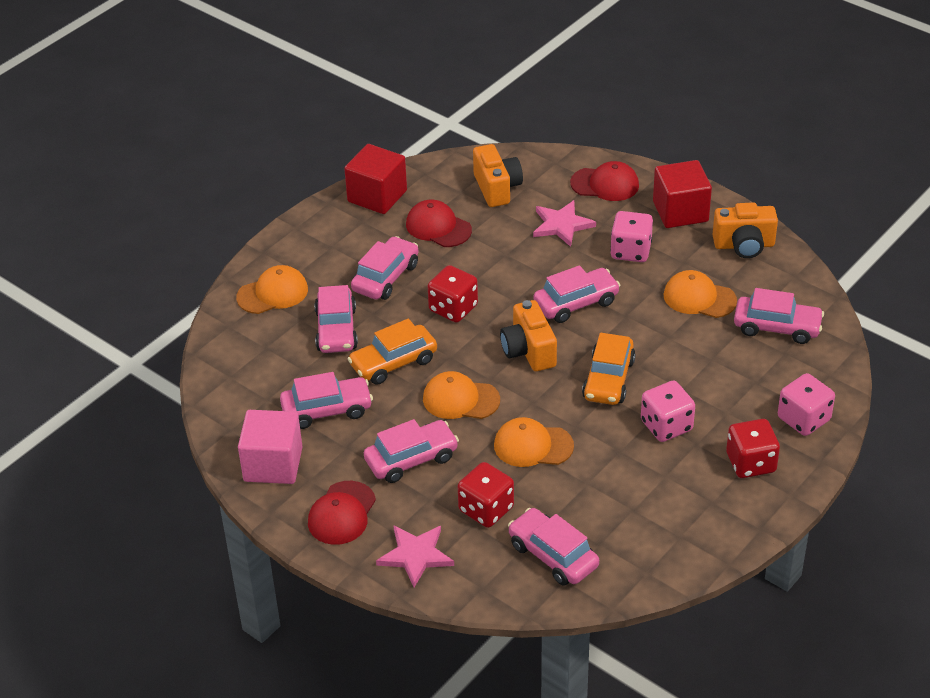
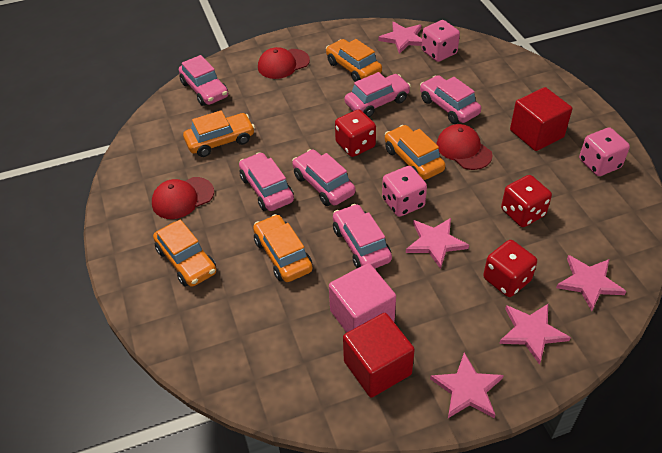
orange camera: [473,144,523,207] [500,300,557,371] [712,203,778,258] = 3 -> none = 0
orange cap: [236,265,308,314] [423,371,500,419] [494,417,574,467] [664,270,737,318] = 4 -> none = 0
orange car: [348,319,437,385] [582,333,636,405] = 2 -> [153,219,216,287] [183,110,255,157] [253,214,313,282] [326,39,382,82] [385,125,445,180] = 5
pink car: [280,372,373,429] [314,285,358,353] [351,236,418,300] [364,419,459,483] [508,508,599,586] [533,265,620,323] [734,288,824,344] = 7 -> [179,55,228,106] [239,152,294,211] [292,149,355,206] [333,204,392,269] [345,72,411,117] [420,75,481,124] = 6
pink star: [376,525,454,587] [533,200,596,247] = 2 -> [378,22,422,54] [406,218,469,269] [430,353,504,418] [499,304,571,365] [556,255,626,311] = 5

